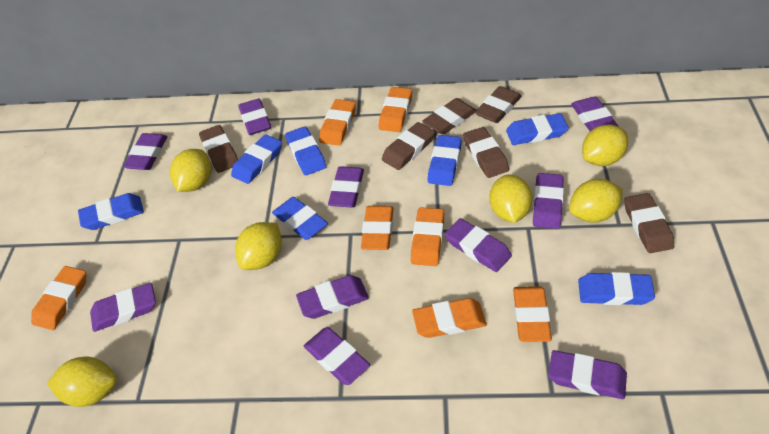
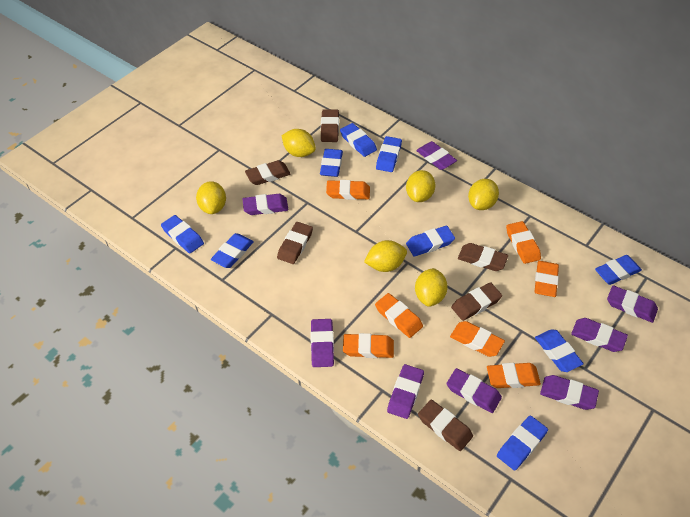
blue eraser: [78,193,144,230] [231,134,282,184] [272,197,328,240] [285,126,326,175] [428,135,462,186] [506,113,569,145] [578,272,655,305] = 7 -> [161,215,204,253] [211,233,254,268] [320,149,343,177] [340,123,377,157] [376,136,402,172] [406,225,455,257] [497,415,548,471] [535,329,584,372] [595,255,642,285] = 9
purple eraser: [90,283,156,332] [123,133,167,170] [238,98,271,135] [296,275,369,319] [304,327,370,385] [328,166,364,208] [445,218,512,272] [533,173,564,229] [548,350,627,399] [571,97,619,131] = 10 -> [243,194,288,215] [311,319,334,367] [387,364,424,419] [416,141,457,170] [447,368,502,413] [540,375,599,410] [571,318,628,352] [607,285,658,323] = 8

